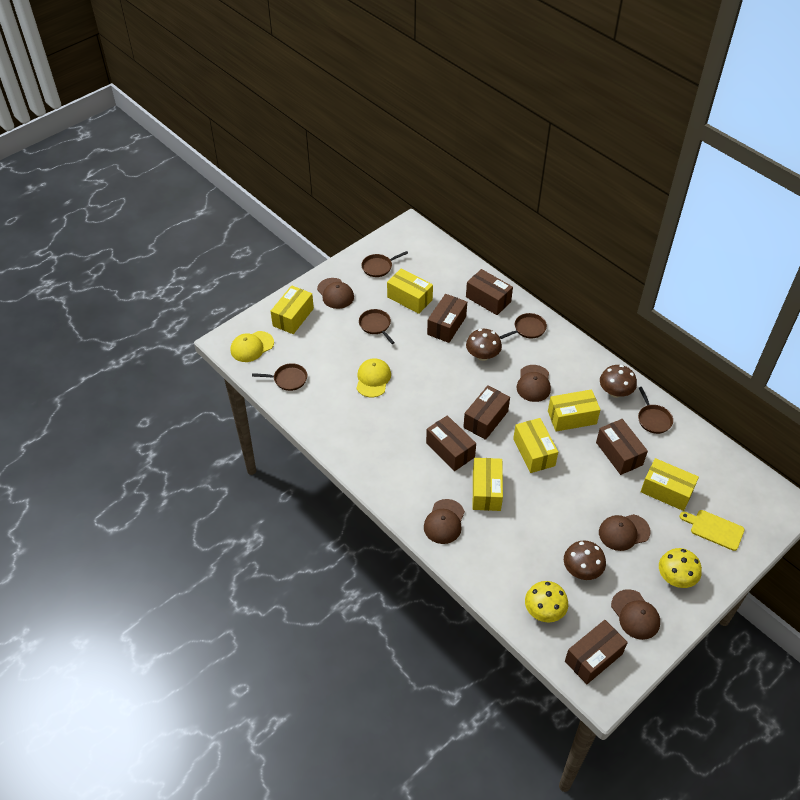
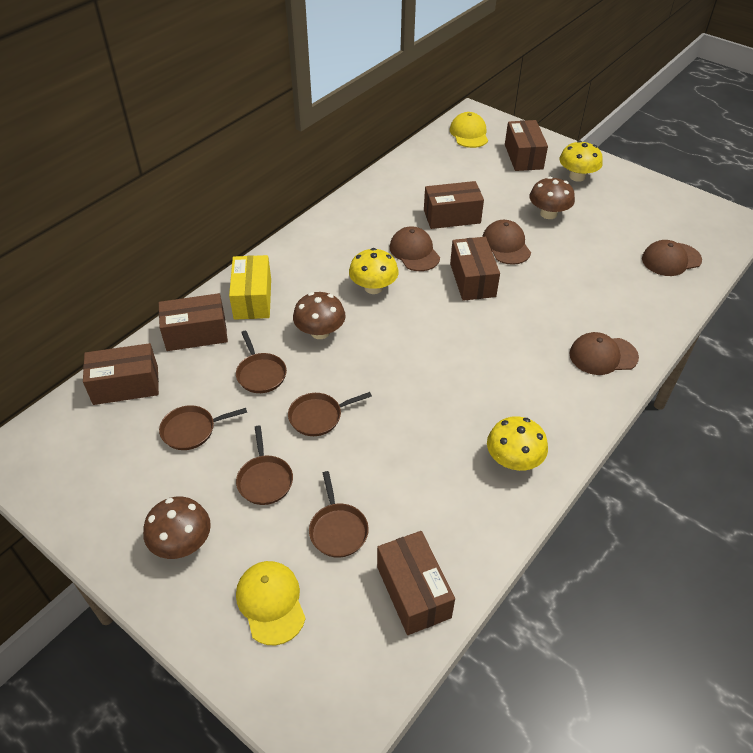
brown cap: [317,278,354,309] [424,499,465,544] [517,365,551,402] [599,514,651,551] [611,589,660,640] = 5 -> [390,226,440,271] [482,220,531,265] [569,332,639,375] [642,240,702,276] = 4
yellow box: [271,285,314,334] [387,268,433,314] [473,458,503,511] [513,418,558,473] [548,389,601,432] [641,458,699,511] = 6 -> [229,255,271,320] = 1
yellow cutting board: [679,510,745,551] = 1 -> none = 0
yellow mushroom: [525,581,568,622] [659,548,702,588] = 2 -> [349,248,399,294] [487,416,548,471] [559,141,603,182] = 3

